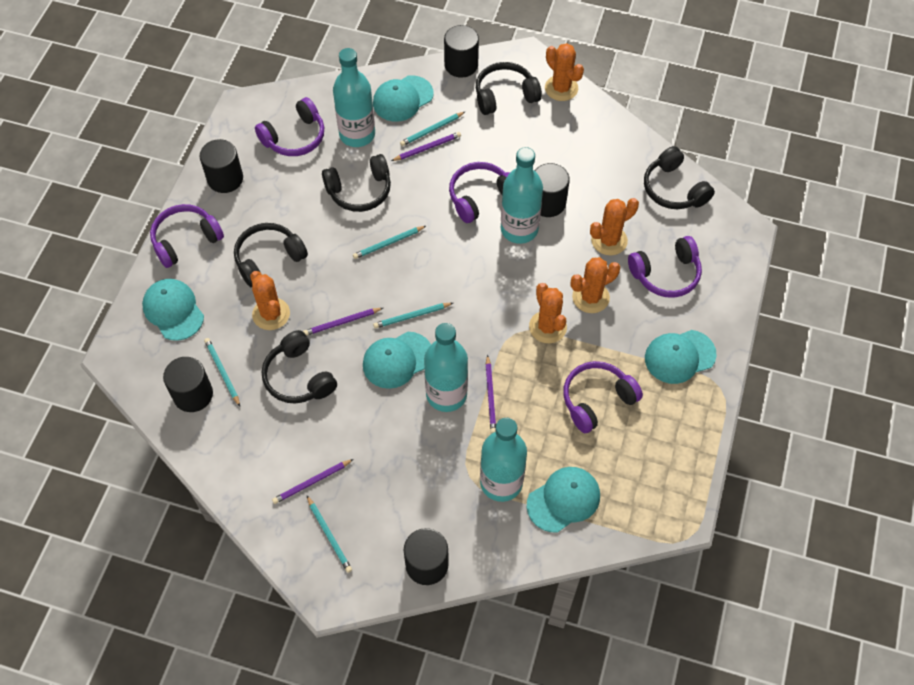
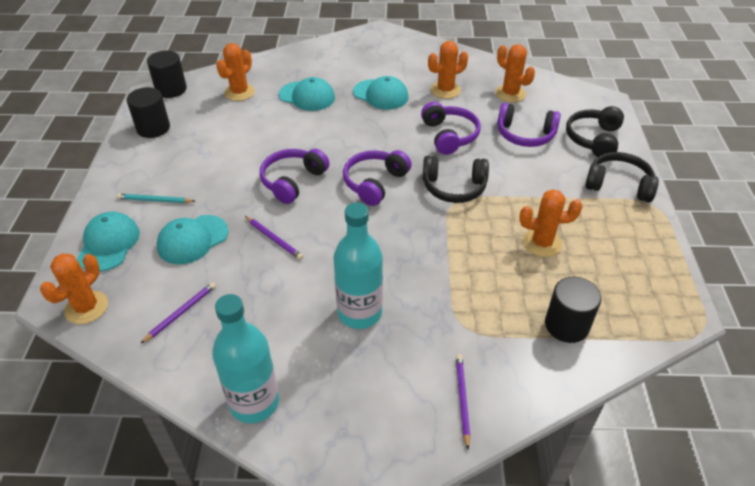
black cylinder: [163,357,213,412] [199,139,243,193] [404,528,449,585] [444,25,479,78] [535,163,570,217] = 5 -> [127,87,170,138] [147,51,187,98] [545,277,601,343] = 3
black headphones: [234,223,308,287] [262,330,337,404] [322,154,391,212] [476,62,542,115] [644,146,715,209] = 5 -> [423,156,489,203] [566,106,624,157] [585,152,659,203] = 3
purple headphones: [150,204,224,268] [255,97,324,156] [449,162,510,223] [563,361,643,433] [628,236,702,298] = 5 -> [260,149,329,204] [343,150,412,206] [421,102,481,155] [497,103,561,147] = 4
purple pencil: [272,459,353,504] [303,308,383,336] [391,132,461,161] [486,355,496,433] = 4 -> [140,282,216,344] [245,216,303,260] [456,354,470,449] = 3
turquoise bottle: [333,48,375,147] [424,323,468,412] [480,418,527,502] [501,147,543,244] = 4 -> [212,294,279,423] [333,202,383,329] = 2
turquoise cap: [142,279,204,341] [363,332,431,389] [373,75,434,122] [527,467,600,533] [645,330,717,384] = 5 -> [77,212,140,272] [156,215,229,264] [279,77,335,111] [353,76,409,110] = 4
turquoise pencil: [204,338,240,406] [307,496,352,573] [353,226,426,259] [373,303,453,328] [400,112,465,146] = 5 -> [117,194,195,203] = 1

